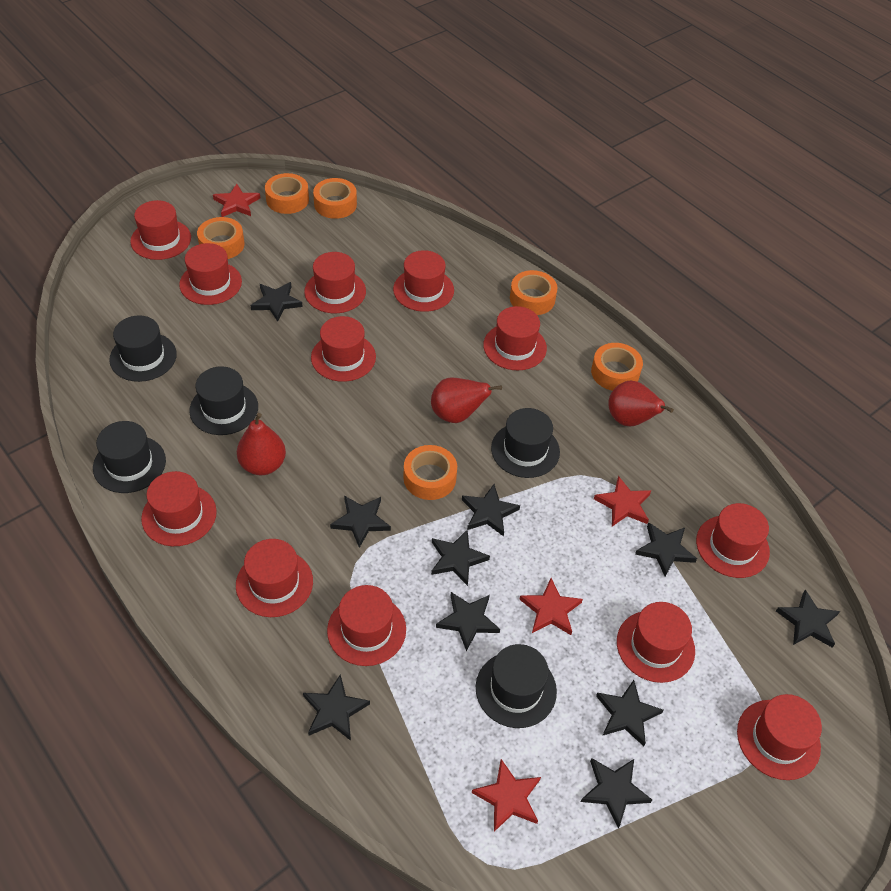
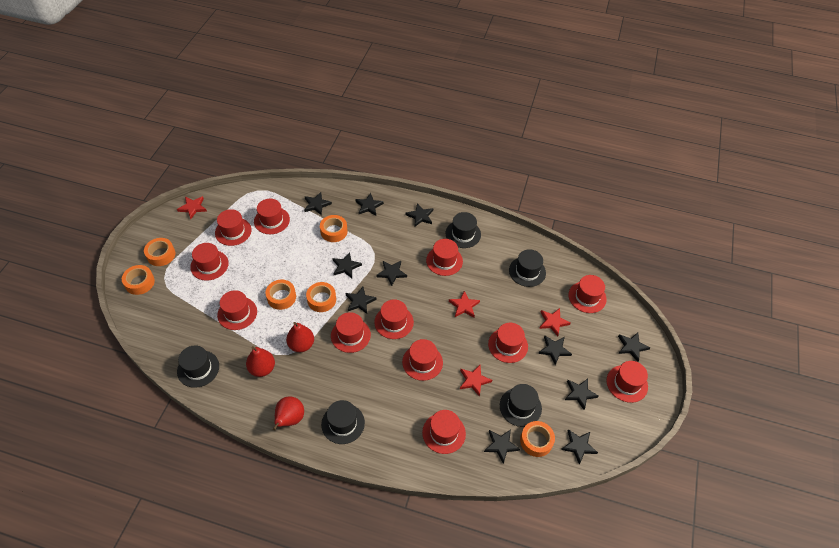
black star: [250,282,303,322] [303,674,370,741] [330,496,391,548] [431,530,490,586] [436,592,500,651] [462,484,520,537] [581,758,652,828] [596,680,663,746] [635,522,697,577] [776,589,840,648] = 10 -> [304,192,332,216] [332,252,362,278] [346,287,377,314] [355,193,384,216] [376,261,407,286] [406,203,433,226] [484,429,520,464] [538,336,572,365] [561,429,598,464] [565,379,599,410] [618,332,651,362] = 11

